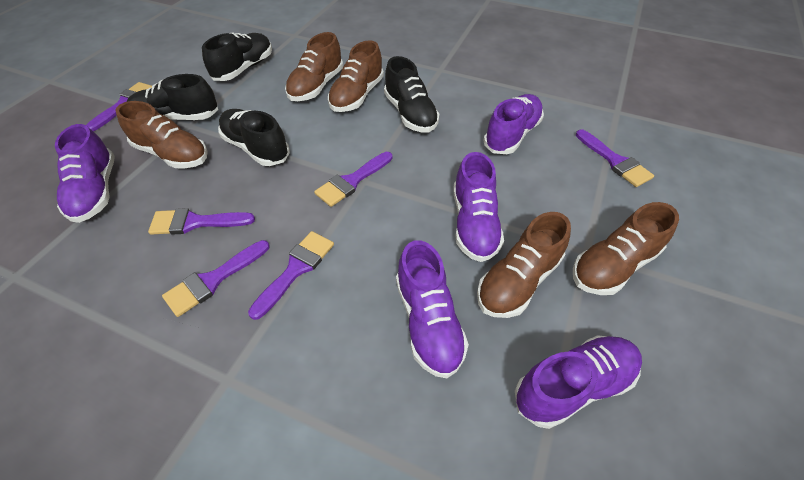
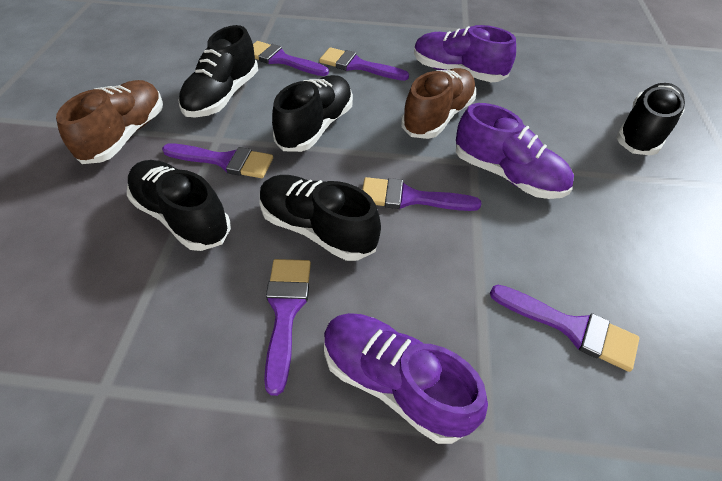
black shoe: [127,74,218,120] [202,33,272,81] [218,109,290,166] [384,56,439,132] = 4 -> [127,160,231,251] [179,25,258,118] [260,175,381,261] [272,75,353,152] [616,83,685,155] = 5
brown shoe: [115,101,208,168] [285,32,343,101] [328,40,384,112] [477,212,571,318] [573,202,679,295] = 5 -> [56,80,163,164] [401,68,476,139] = 2
purple shoe: [55,124,115,223] [396,240,469,378] [453,152,504,262] [483,94,544,154] [515,335,642,429] = 5 -> [324,313,488,444] [414,25,516,82] [456,103,574,199] = 3

